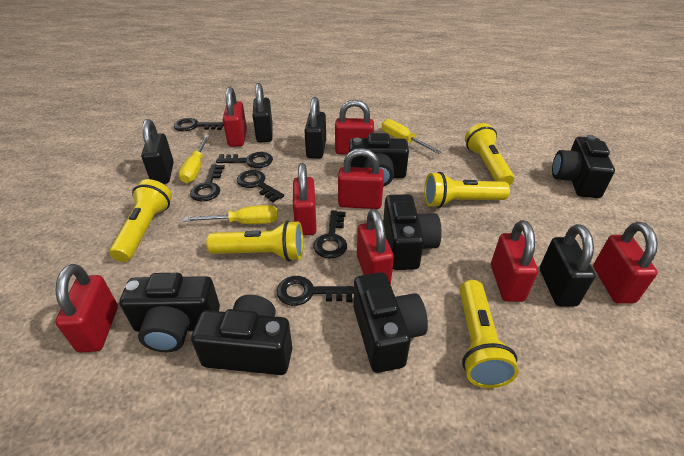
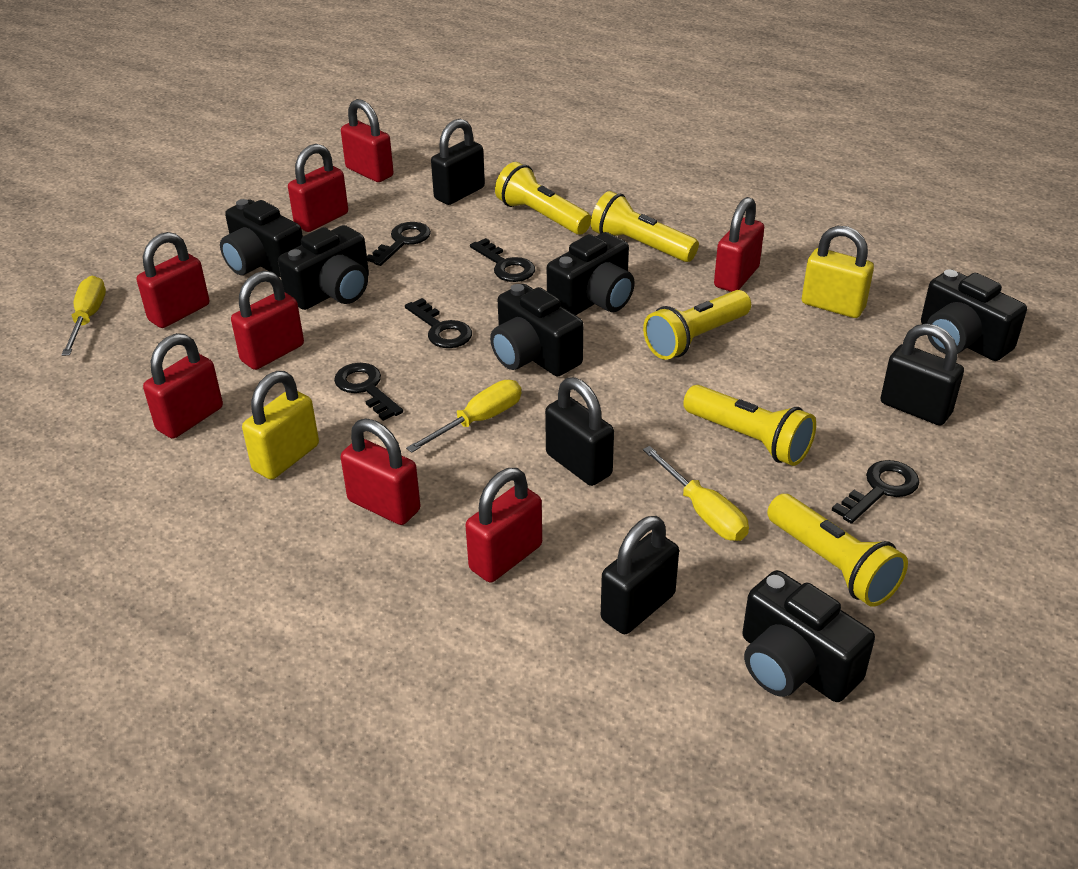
black key: [174,118,224,131] [190,164,225,202] [216,152,273,168] [237,170,284,202] [276,276,354,306] [313,210,347,259] = 6 -> [334,363,403,421] [367,222,431,266] [405,298,472,348] [470,238,535,282] [832,460,919,524] = 5
yellow padlock: none = 0 -> [242,371,319,480] [802,226,874,318] = 2

